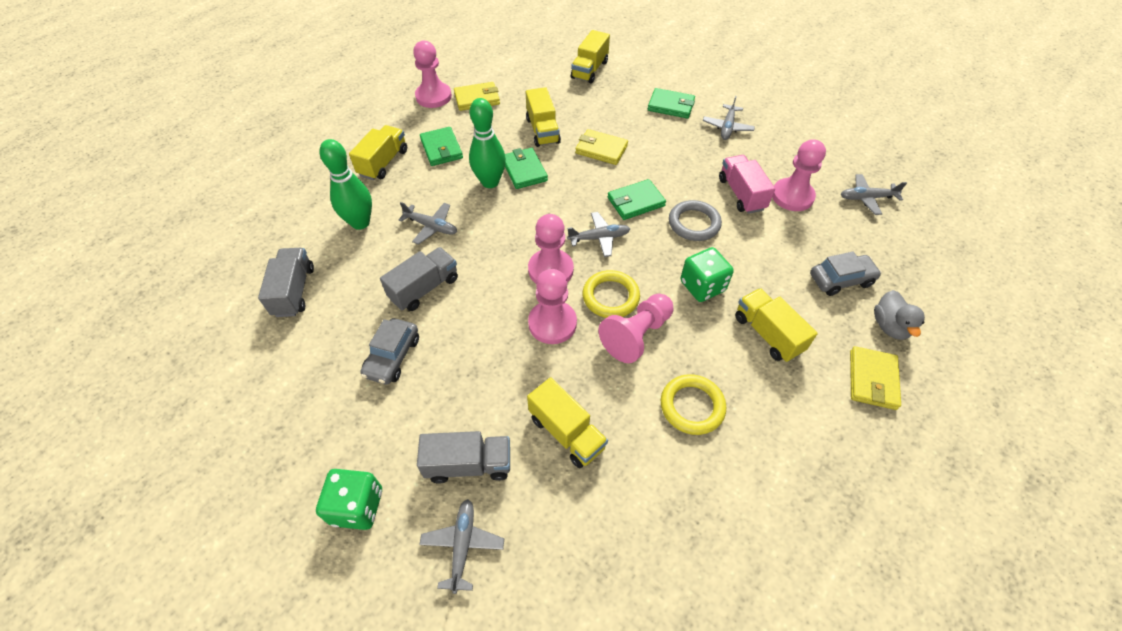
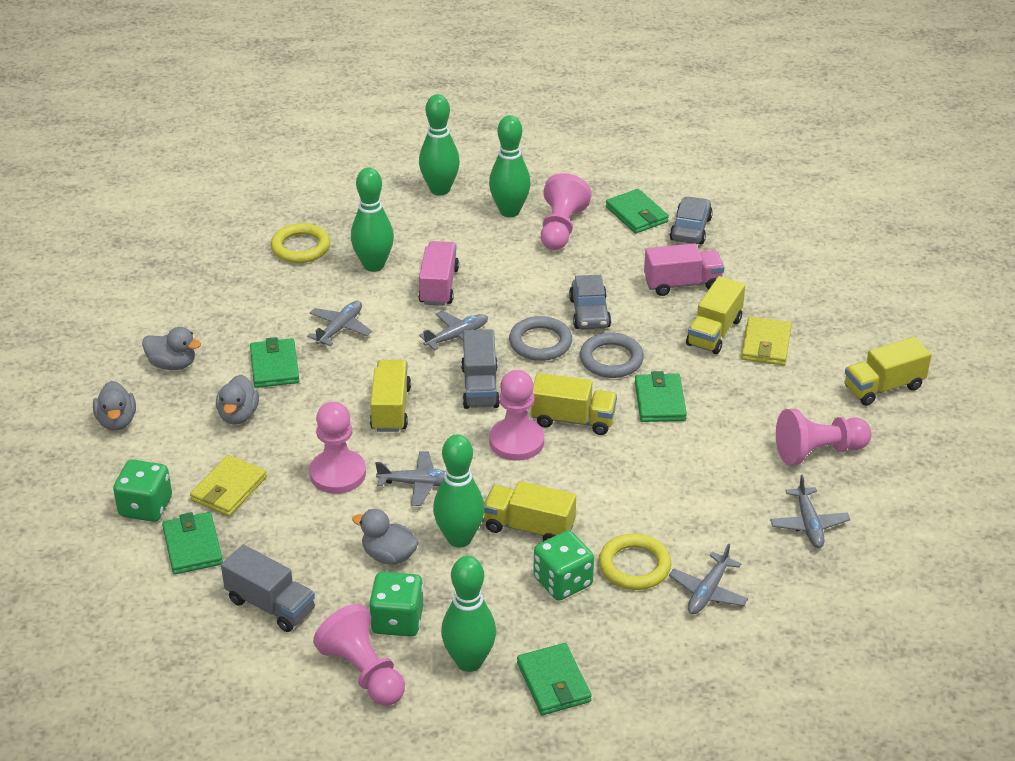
green bowling pin: [320,139,372,230] [469,98,506,188] = 2 -> [351,168,394,272] [419,94,460,196] [433,434,485,548] [441,556,496,672] [489,115,531,217] = 5
green dice: [316,469,382,530] [681,247,734,302] = 2 -> [113,459,172,522] [369,572,423,637] [534,530,594,601] = 3
green wallet: [420,127,463,166] [505,148,548,189] [608,179,666,220] [648,88,695,119] = 4 -> [162,512,223,574] [250,337,299,388] [517,643,592,715] [606,189,669,234] [635,371,687,422] = 5
grey duck: [874,290,925,340] = 1 -> [93,381,136,431] [142,327,201,370] [216,375,259,425] [352,509,418,565] = 4
grey ring: [669,200,722,241] = 1 -> [509,316,572,361] [580,332,644,378] = 2
grey truck: [258,248,314,317] [380,247,458,311] [417,431,510,484] = 3 -> [221,544,315,632] [461,329,500,409] = 2
pink truck: [719,155,775,214] = 1 -> [418,241,459,306] [644,243,724,296] = 2
yellow wallet: [454,82,500,111] [575,129,628,165] [850,346,901,410] = 3 -> [190,455,267,516] [741,316,792,365] = 2

